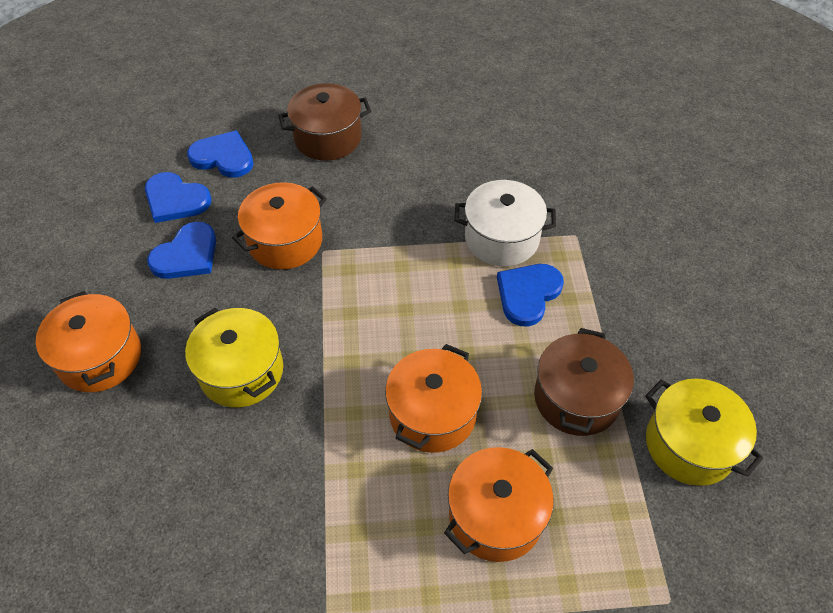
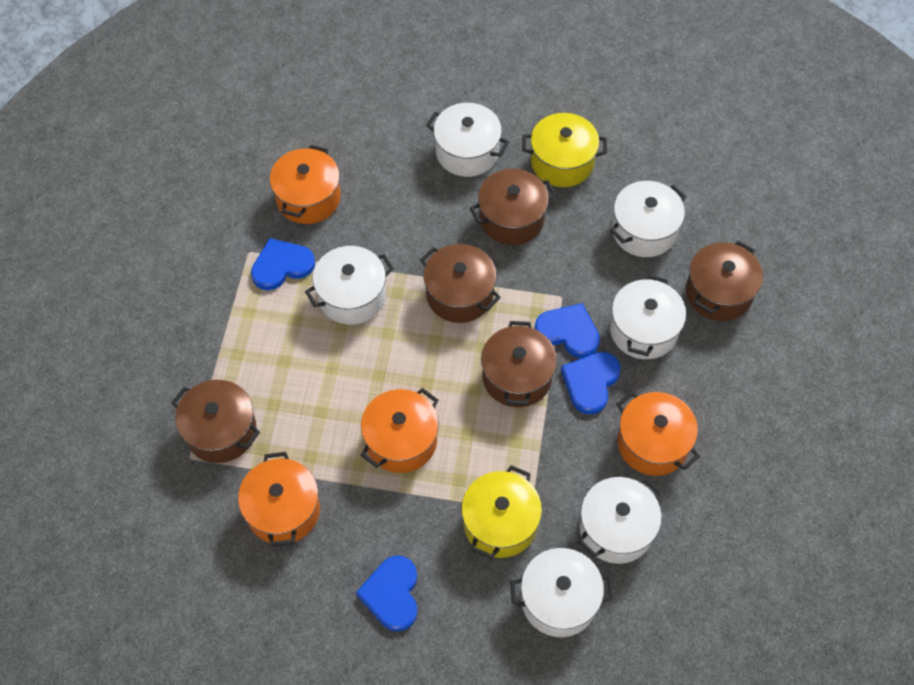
brown pot: [278,83,371,161] [534,328,634,436] = 2 -> [171,380,260,463] [420,244,501,323] [470,169,556,245] [481,321,557,407] [686,241,763,321] = 5
white pot: [454,180,556,266] = 1 -> [305,246,394,325] [426,103,509,177] [510,548,614,637] [578,477,662,564] [610,181,686,257] [610,275,686,359] = 6

